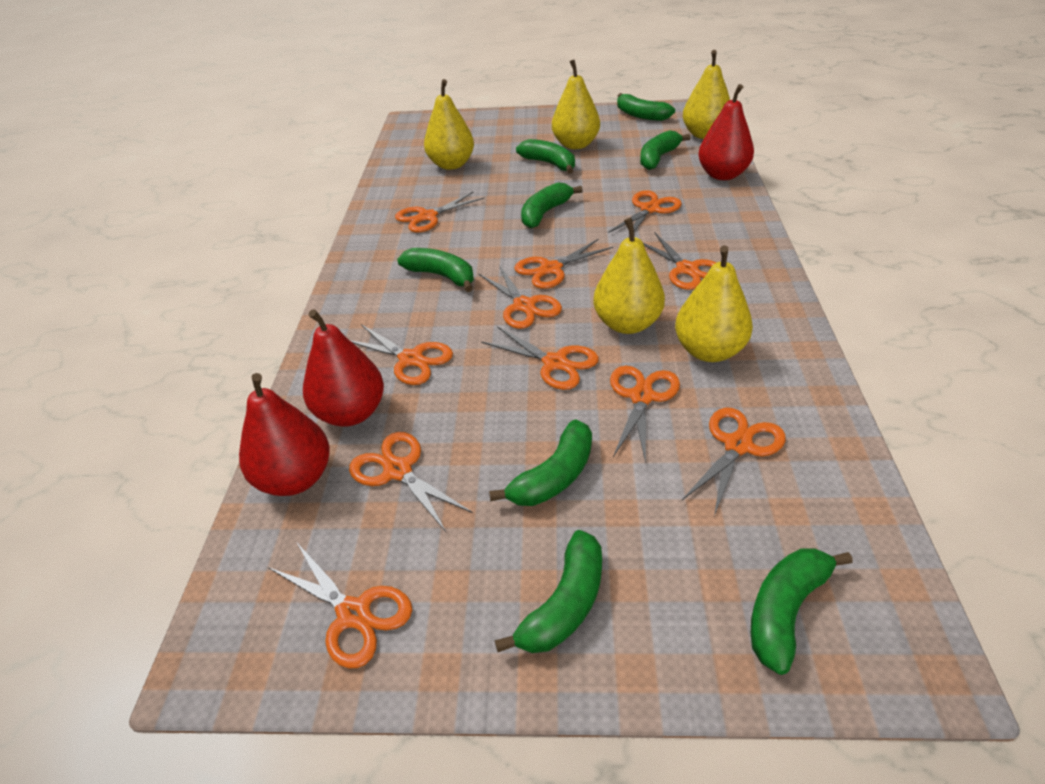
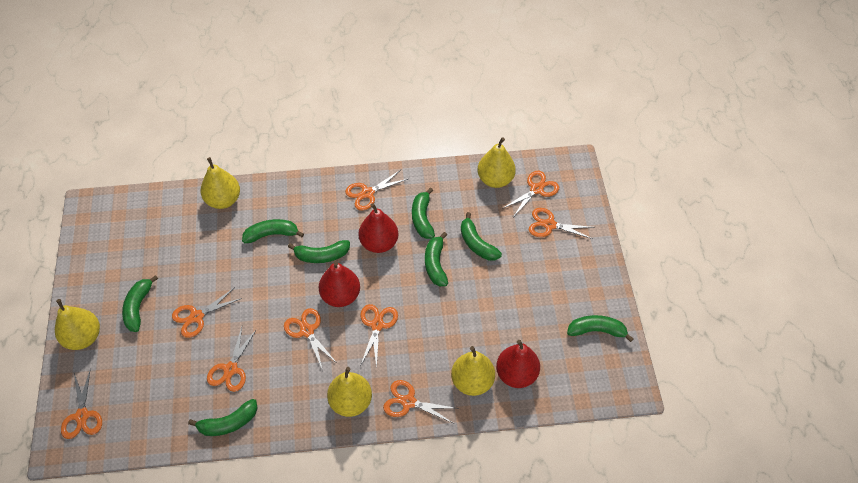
orange scissors: [268,543,412,668] [349,432,473,532] [350,324,453,385] [395,191,485,232] [478,265,562,329] [481,326,599,390] [514,239,613,289] [608,190,682,238] [610,366,680,464] [643,232,716,290] [682,407,786,516] = 11 -> [61,368,102,439] [172,287,242,338] [207,327,257,392] [284,308,337,371] [345,170,408,211] [360,304,398,369] [383,380,459,423] [502,171,559,217] [529,208,595,239] = 9

